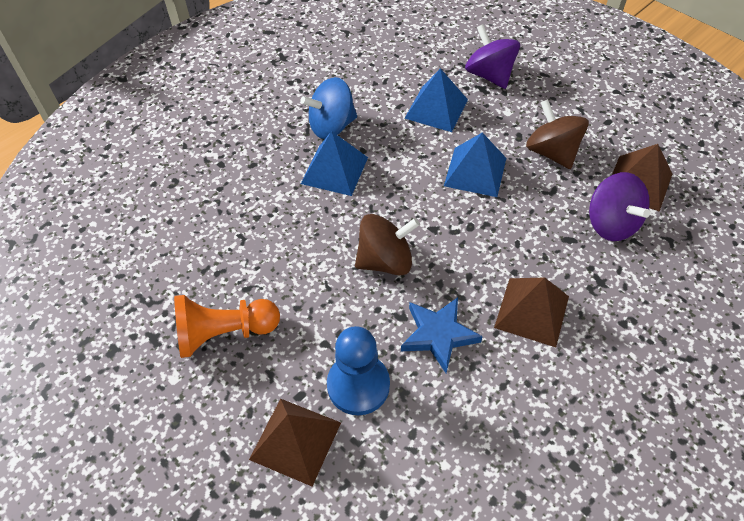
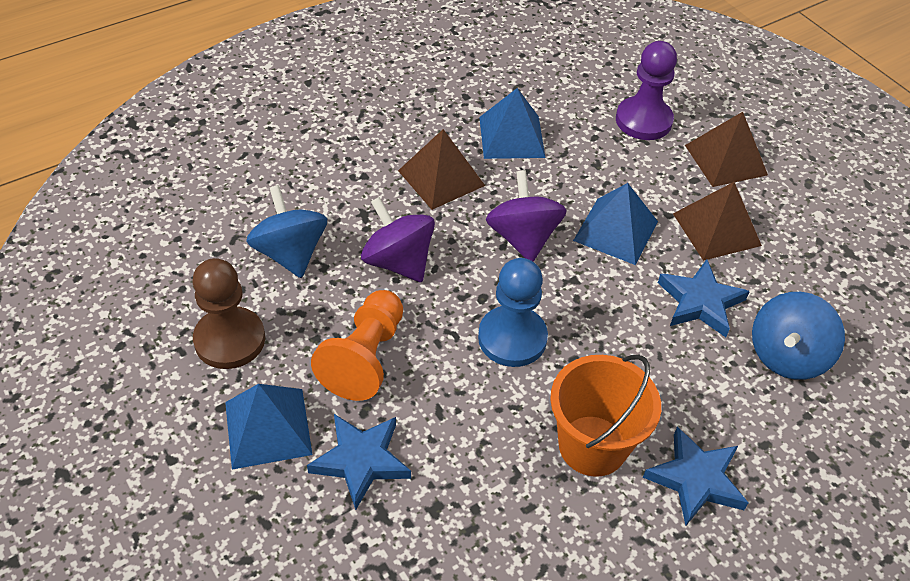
blue spinning top: [300,77,357,139] = 1 -> [246,185,327,278] [752,292,845,380] = 2
blue star: [401,297,483,373] = 1 -> [307,414,411,510] [643,427,748,526] [658,259,750,337] = 3
brown pawn: none = 0 -> [193,258,265,369] = 1
brown spinning top: [355,214,420,275] [526,99,589,169] = 2 -> none = 0
orange bucket: none = 0 -> [550,355,661,477] = 1
purple pawn: none = 0 -> [616,41,677,140] = 1

